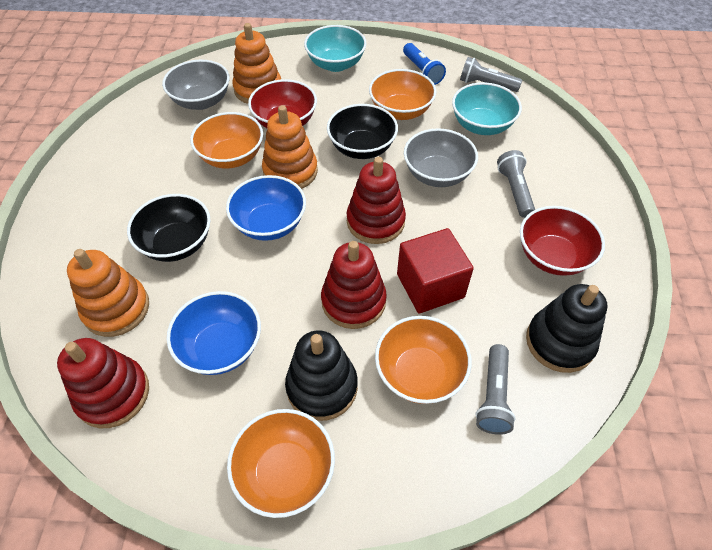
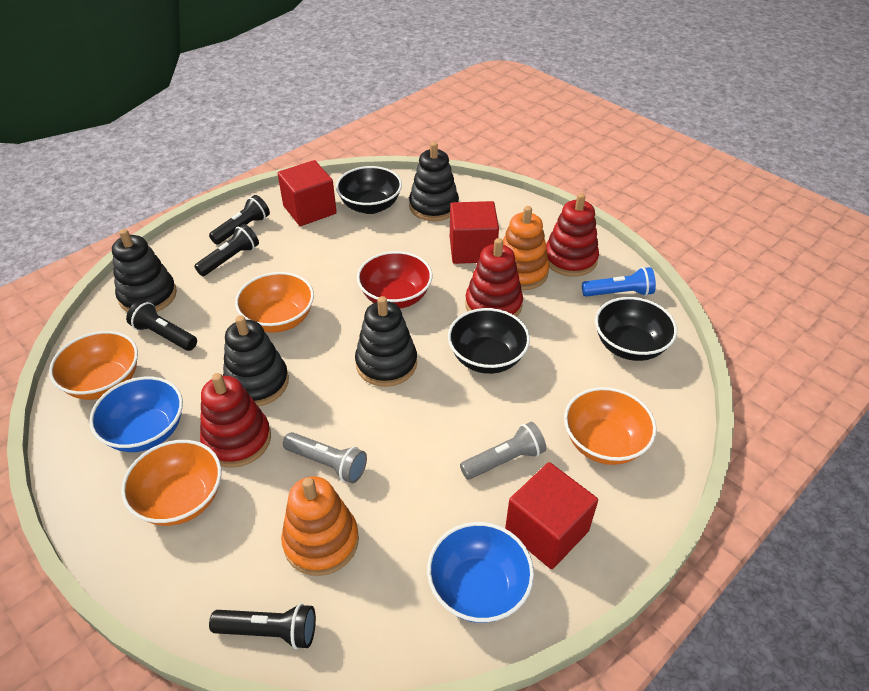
black bowl: [127,194,211,262] [327,104,398,159] = 2 -> [336,166,402,214] [448,308,530,374] [595,297,677,361] = 3
black flashlight: none = 0 -> [126,300,197,351] [194,224,259,276] [209,195,270,245] [209,603,316,649] = 4
black stacking toy: [285,330,358,421] [526,284,608,373] = 2 -> [112,229,177,312] [223,315,289,406] [355,296,417,387] [409,142,459,221] = 4
grey bowl: [162,60,230,110] [404,128,478,187] = 2 -> none = 0
grey flashlight: [460,57,522,92] [475,344,516,435] [497,150,535,218] = 3 -> [283,432,367,483] [460,422,546,480] = 2
orange stacking toy: [67,249,149,337] [232,23,281,104] [262,105,318,189] = 3 -> [281,476,359,576] [503,206,549,290] = 2
red bowl: [248,79,317,128] [520,206,605,276] = 2 -> [357,251,432,308] = 1
red cube: [397,228,474,313] = 1 -> [277,160,337,226] [450,201,499,264] [505,462,598,569] = 3
turquoise bowl: [304,25,366,72] [452,82,522,135] = 2 -> none = 0

